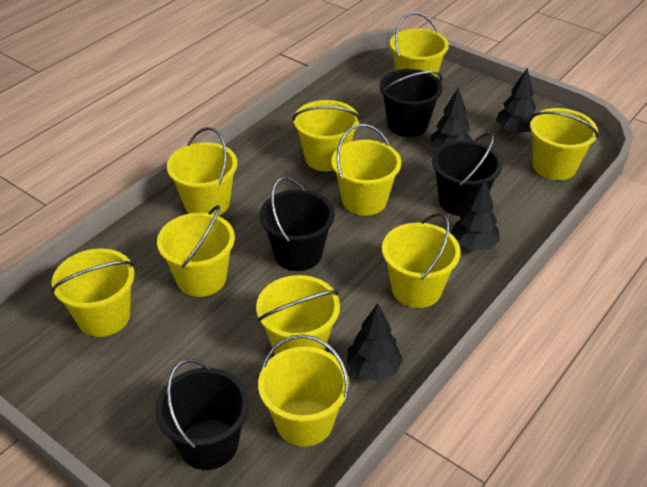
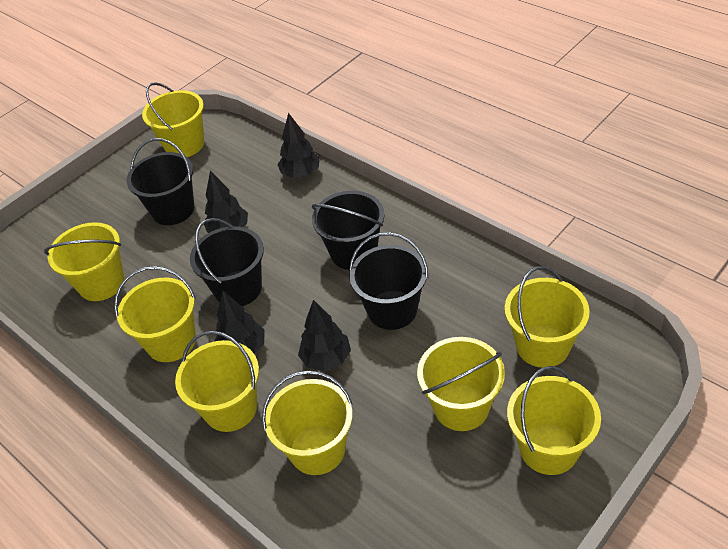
yellow bucket: [51,249,134,337] [157,205,235,297] [167,127,237,216] [256,275,340,355] [258,334,349,447] [292,100,360,171] [331,124,401,216] [382,213,461,308] [390,12,449,77] [530,108,599,180] = 10 -> [44,222,125,301] [114,266,196,362] [142,82,204,157] [175,331,259,432] [262,370,353,475] [417,337,505,431] [505,266,590,368] [507,366,601,475] = 8

